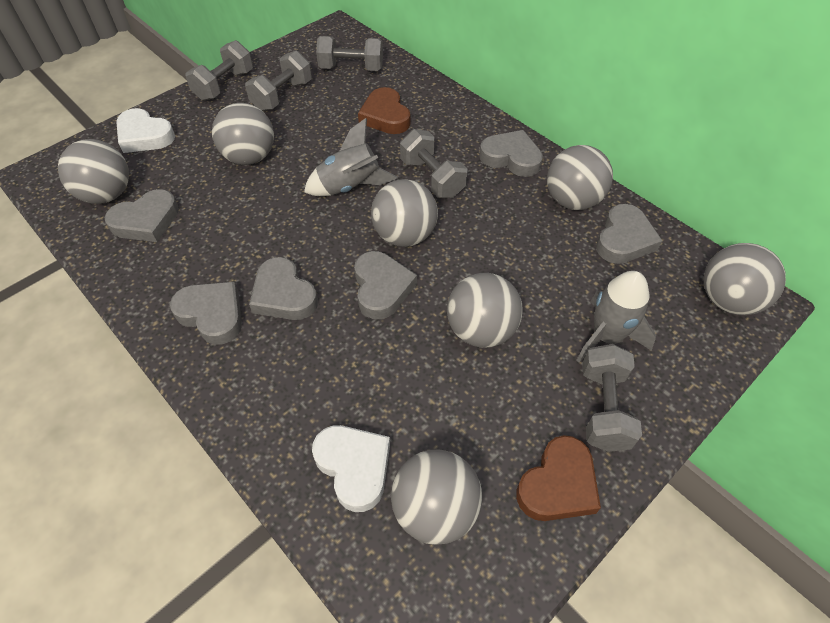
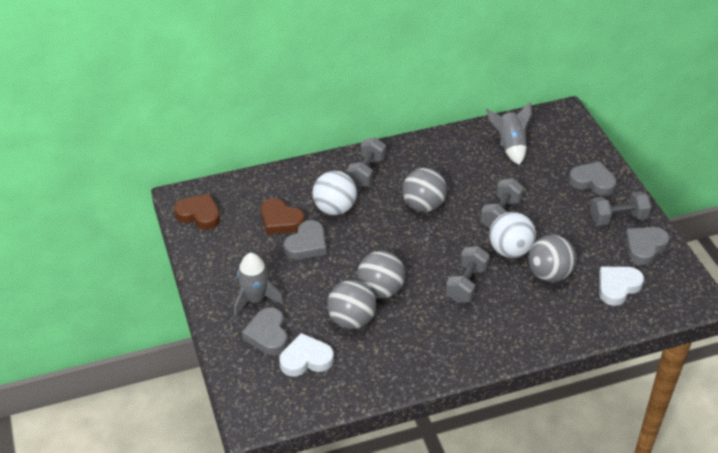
grey ball: [58,139,129,204] [212,103,274,165] [371,179,438,247] [391,450,482,545] [447,273,523,348] [547,145,613,210] [703,243,786,315] = 7 -> [327,280,376,329] [357,251,405,299] [402,168,447,212] [528,235,576,282] = 4
grey dumbbell: [186,40,253,101] [245,51,312,111] [316,36,383,71] [400,129,467,198] [583,344,642,452] = 5 -> [347,137,386,188] [446,246,490,303] [480,178,524,229] [590,191,652,226] = 4
grey heart: [105,189,179,242] [170,282,242,345] [249,257,318,320] [354,251,417,319] [479,130,543,177] [596,204,662,264] = 6 -> [242,307,288,355] [284,220,326,260] [569,161,617,196] [625,227,670,265] = 4
white ball: none = 0 -> [312,171,357,215] [489,212,536,258] = 2

